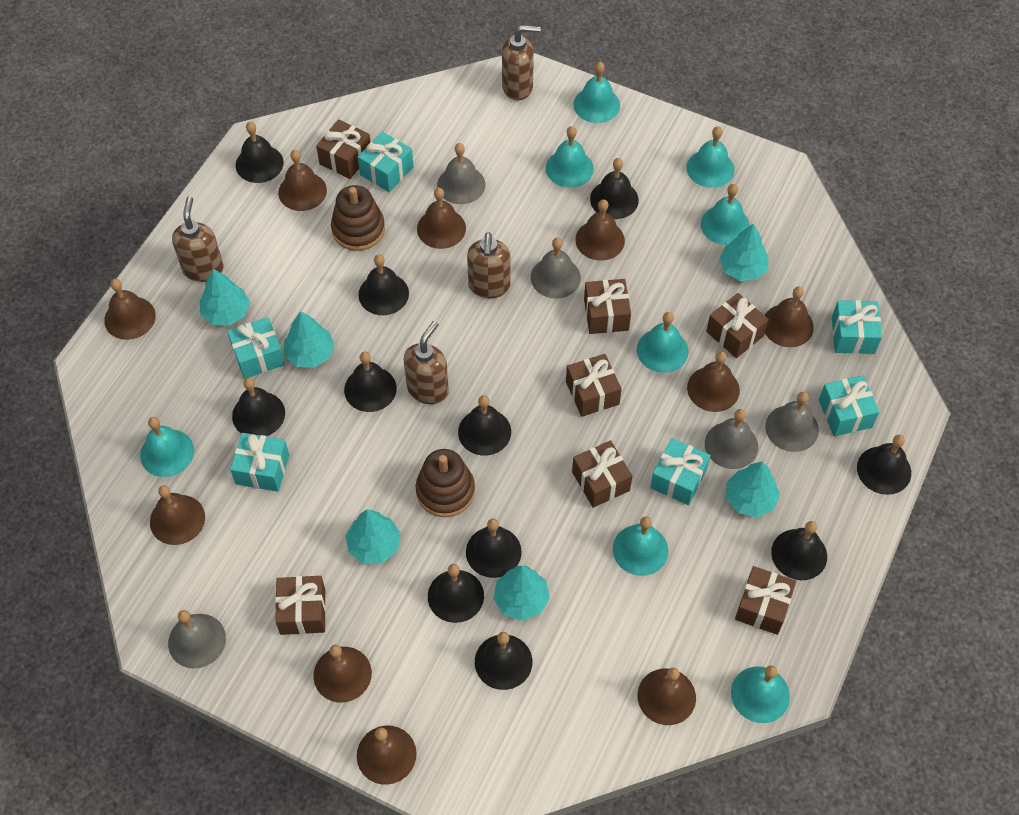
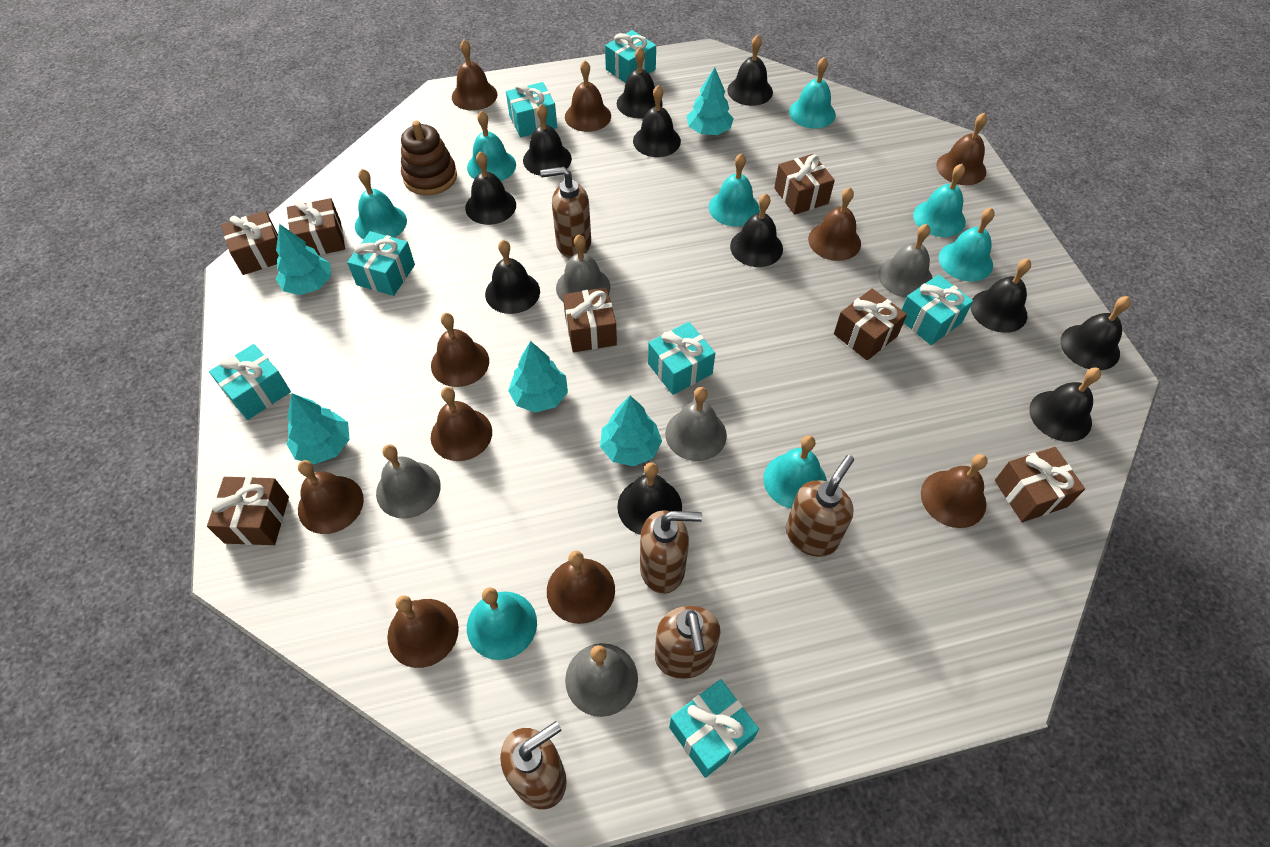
brown soap dispenser: [172,196,224,282] [404,321,449,404] [467,232,511,298] [502,25,541,100] = 4 -> [500,721,567,810] [540,167,591,258] [640,510,702,594] [655,606,721,679] [786,455,854,557] = 5
brown stacking toy: [331,185,385,251] [416,449,475,517] = 2 -> [401,121,457,195] = 1
turquoise gift: [227,317,285,379] [230,433,289,492] [358,132,414,192] [650,438,711,505] [819,375,879,437] [832,300,882,354] = 6 -> [209,344,291,420] [347,231,415,296] [506,82,557,137] [605,30,656,83] [648,322,715,395] [669,679,759,778] [901,274,973,345] = 7
turquoise tree: [200,269,250,326] [284,311,335,368] [345,509,401,564] [494,566,550,621] [719,223,768,281] [726,461,780,518] = 6 -> [276,224,331,295] [287,393,350,464] [508,341,568,413] [600,395,662,467] [687,67,734,135] = 5

